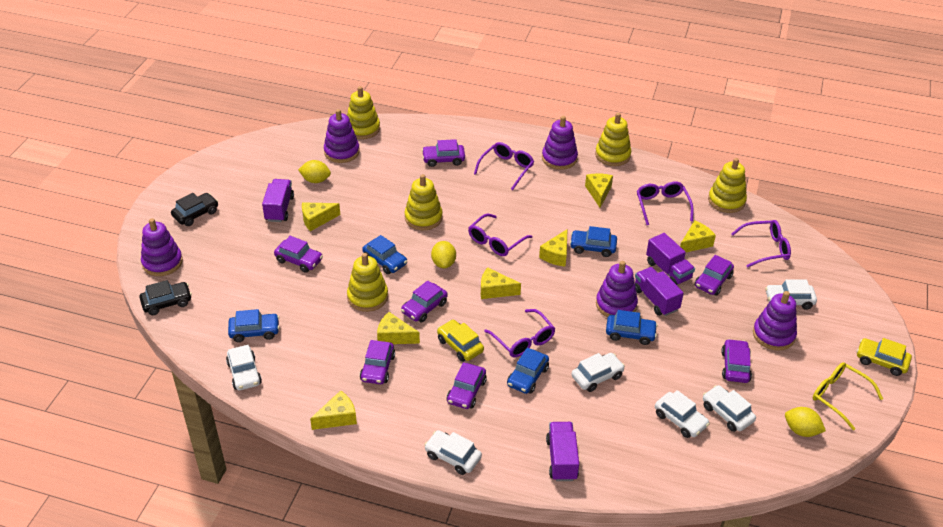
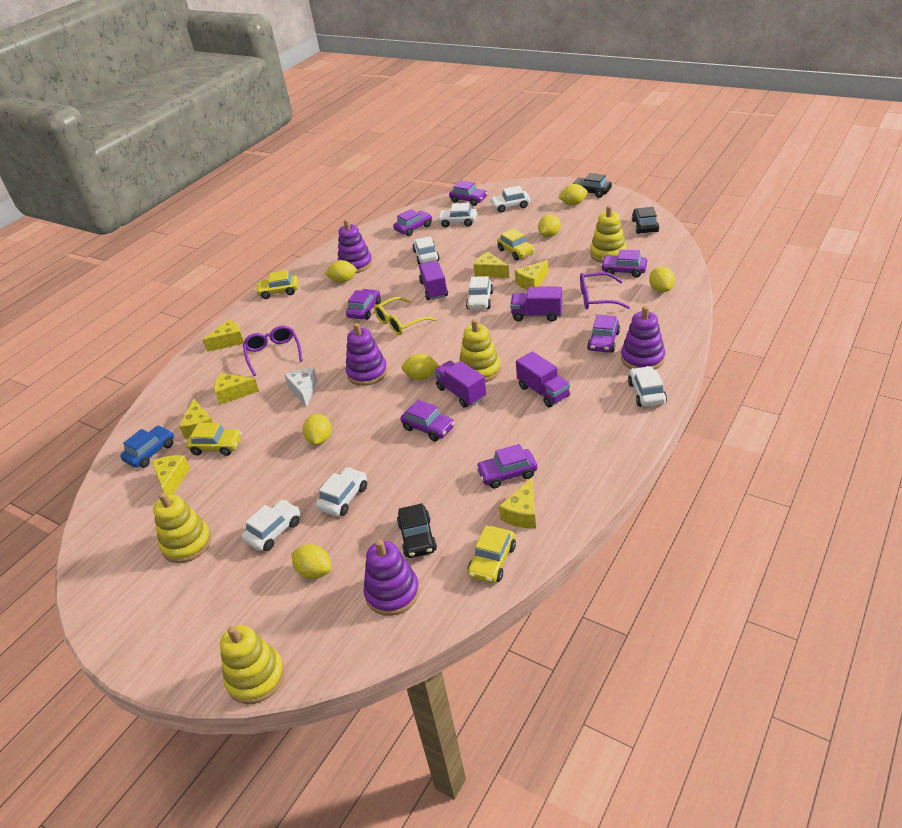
black car: [139,280,192,315] [171,193,218,226] = 2 -> [397,503,437,558] [572,173,612,198] [632,207,659,234] = 3
blue car: [228,309,279,342] [362,235,407,274] [507,348,549,394] [570,226,617,257] [606,310,658,345] = 5 -> [120,425,174,468] = 1
purple glasses: [468,214,532,256] [474,142,534,190] [484,309,555,358] [637,181,694,225] [731,220,791,268] = 5 -> [243,325,303,376] [580,272,630,309] = 2
purple stacking toy: [141,218,183,276] [324,109,360,163] [542,116,578,170] [596,261,638,317] [753,291,797,351] = 5 -> [337,219,373,273] [346,323,388,386] [363,539,420,616] [621,306,665,370] = 4
white car: [226,345,262,390] [424,430,482,475] [571,353,625,392] [655,390,710,438] [703,385,756,432] [765,279,817,310] = 6 -> [241,500,300,551] [316,467,367,516] [412,236,440,265] [437,203,477,227] [466,276,493,309] [490,186,530,213] [628,366,667,407] = 7
white cheese: none = 0 -> [284,368,318,407] = 1
yellow car: [437,320,484,362] [857,338,912,376] = 2 -> [186,423,242,456] [256,270,298,299] [467,526,516,583] [497,228,535,260] = 4
yellow lemon: [298,160,331,183] [431,241,456,268] [785,407,826,437] = 3 -> [292,544,331,579] [303,414,332,445] [325,260,357,283] [401,353,440,380] [538,214,561,237] [559,184,588,205] [649,266,675,293] = 7
yellow stacking toy: [347,86,380,139] [347,253,388,312] [405,174,443,230] [595,113,631,166] [708,158,747,213] = 5 -> [153,492,212,563] [220,625,285,704] [459,319,501,382] [590,206,627,263] = 4

